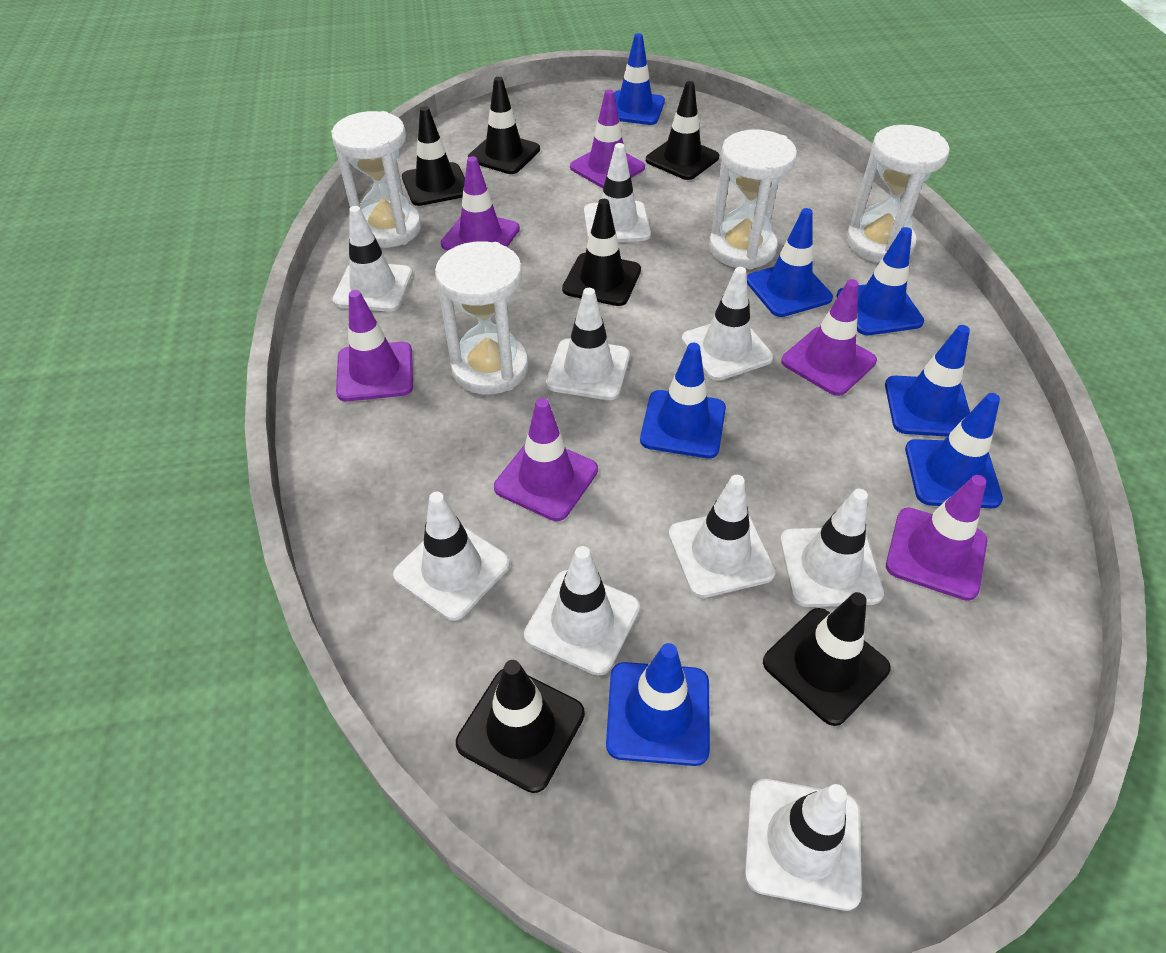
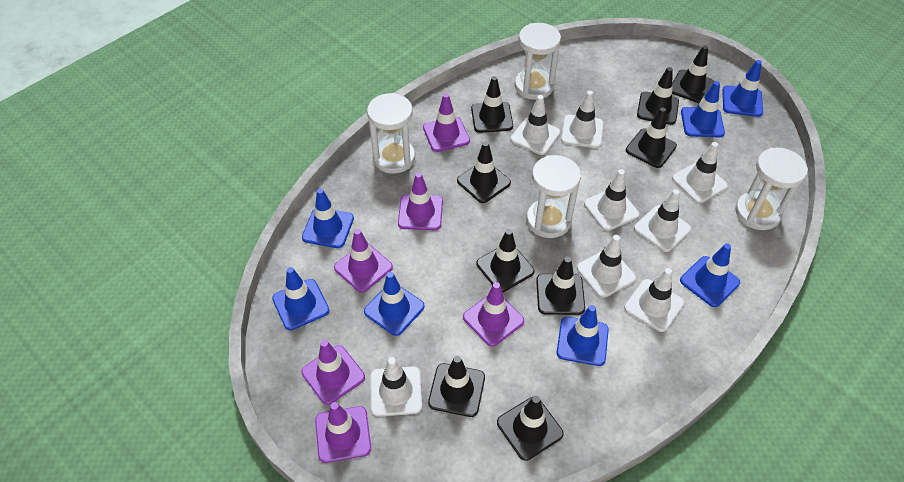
black traffic cone: [402,106,465,206] [456,660,585,793] [468,77,540,174] [562,199,641,306] [646,81,719,180] [763,592,891,726] = 6 -> [428,356,485,417] [457,142,511,203] [471,76,513,133] [477,229,534,292] [497,396,564,461] [536,257,585,315] [626,107,677,168] [637,67,679,125] [672,45,715,103] = 9
white traffic cone: [332,206,413,312] [393,492,510,621] [524,546,640,676] [546,288,630,400] [584,143,651,242] [668,475,776,598] [681,267,773,381] [745,779,862,911] [780,489,884,607] = 9 -> [370,357,422,417] [511,95,560,155] [561,91,603,148] [577,235,636,298] [584,169,639,231] [624,268,684,332] [634,189,691,252] [672,142,728,203] = 8

